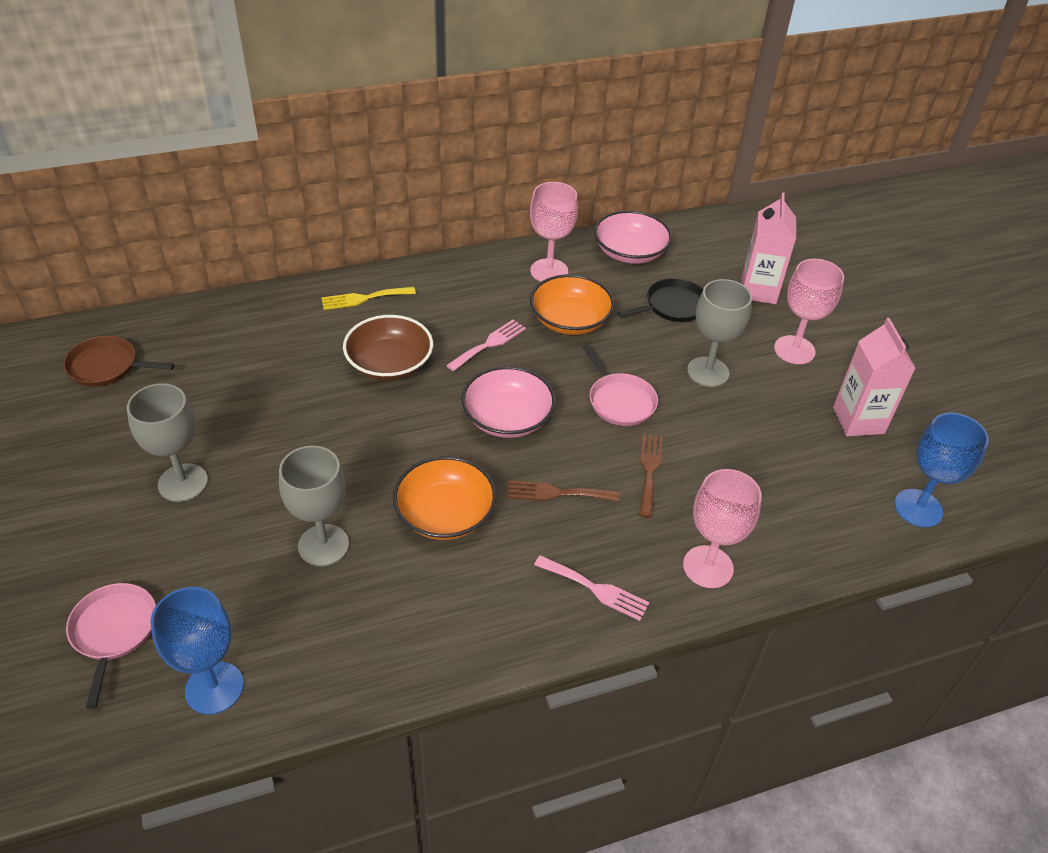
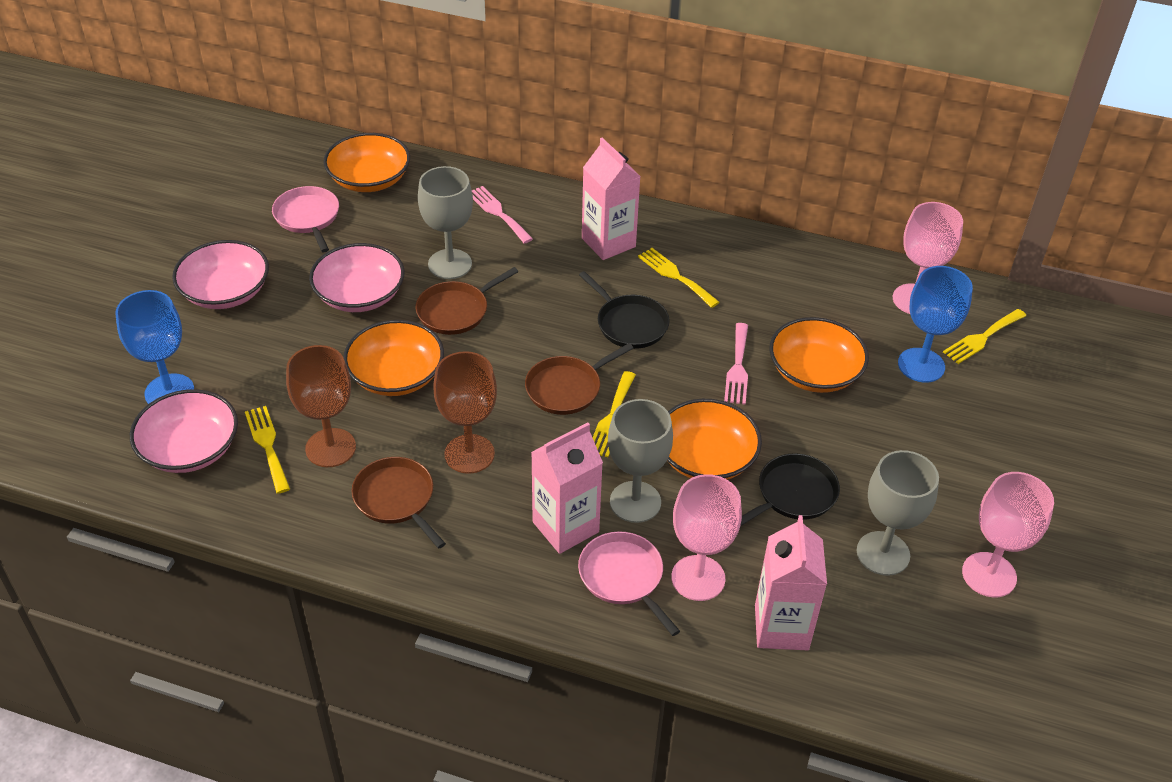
black pan: [618,278,703,322] = 1 -> [579,271,670,349] [740,453,840,526] = 2
brown bowl: [343,315,433,381] = 1 -> none = 0
brown fork: [507,480,619,501] [639,433,663,518] = 2 -> none = 0
brown goblet: none = 0 -> [286,345,356,467] [433,351,497,474] = 2
brown pan: [63,336,174,387] = 1 -> [351,457,446,549] [415,267,518,335] [525,343,633,415] = 3
orange bowl: [393,456,497,540] [530,274,615,335] = 2 -> [323,133,410,192] [344,320,444,396] [667,399,762,480] [769,317,869,393] = 4
pink bowl: [461,366,556,438] [594,210,672,264] = 2 -> [130,389,238,473] [172,240,269,309] [309,243,405,312] = 3
pink carton: [741,192,796,304] [833,318,916,436] = 2 -> [531,422,603,554] [582,137,641,260] [755,515,827,650] = 3
yellow fork: [321,287,416,310] = 1 -> [245,406,290,494] [592,371,636,457] [638,248,720,308] [943,309,1026,364] = 4

